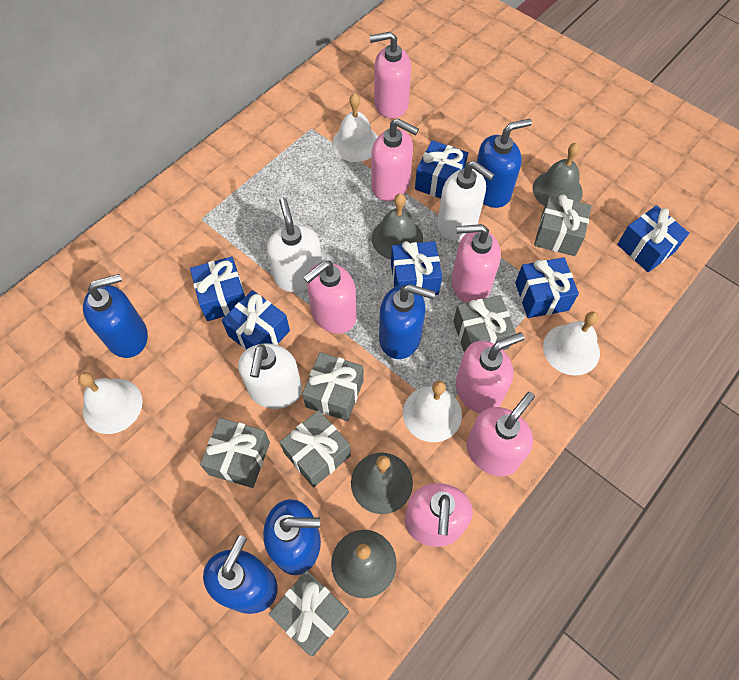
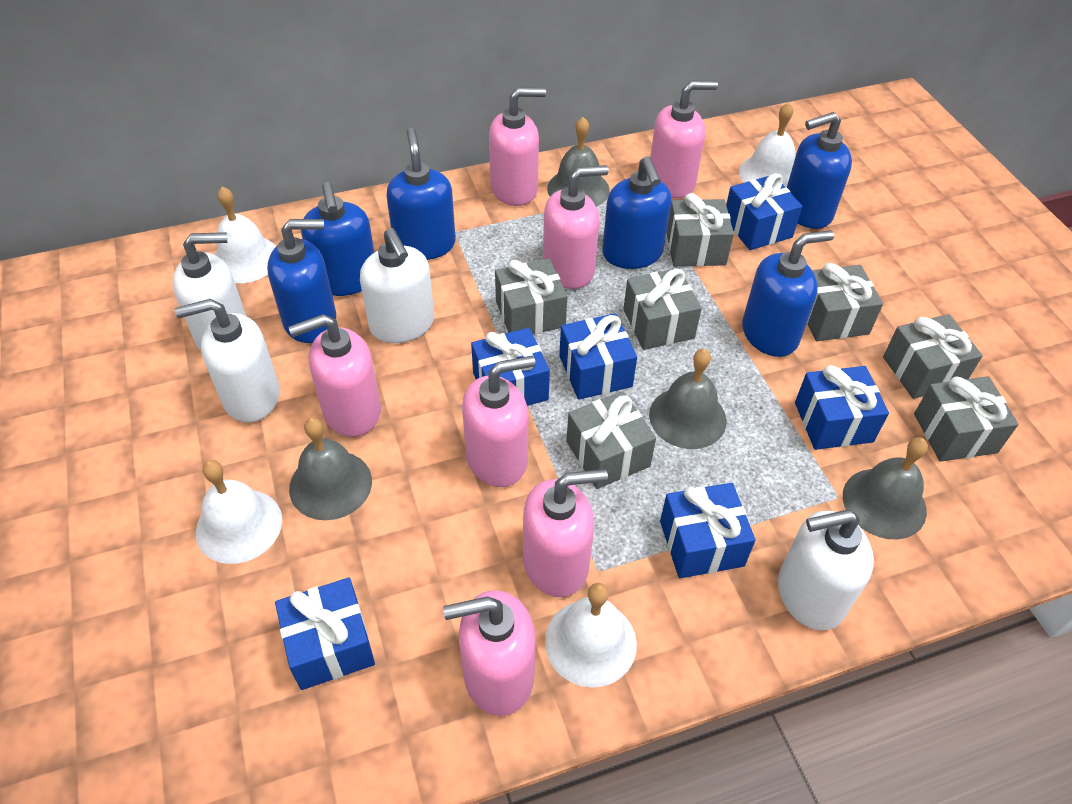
blue soap dispenser: [83,274,148,358] [203,535,278,614] [263,499,321,575] [379,284,435,359] [477,118,532,208] = 5 -> [267,219,336,343] [301,182,374,296] [386,128,455,260] [602,156,671,269] [742,230,834,357] [787,112,852,229] = 6
grey gift: [200,418,270,488] [269,571,349,656] [280,410,351,487] [302,352,364,421] [453,295,516,352] [534,195,591,256] = 6 -> [495,259,567,334] [566,391,656,489] [623,268,702,350] [666,193,734,267] [807,263,883,341] [883,314,983,399] [914,376,1019,462] = 7
white soap dispenser: [238,343,302,409] [267,197,322,292] [437,161,495,240] = 3 -> [172,232,246,351] [174,299,280,423] [360,228,434,343] [778,509,874,630] = 4

